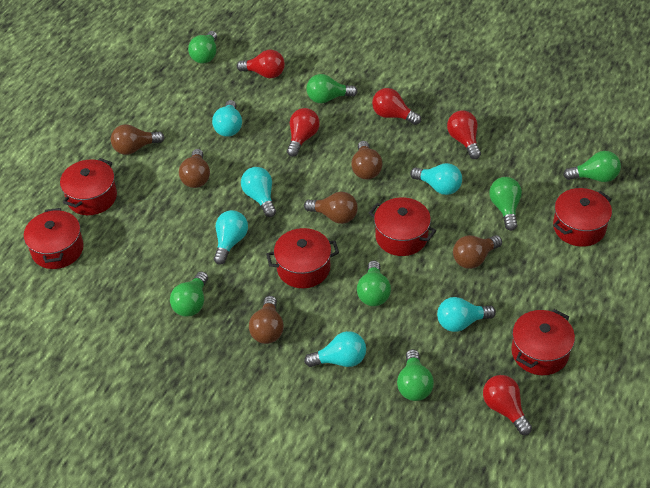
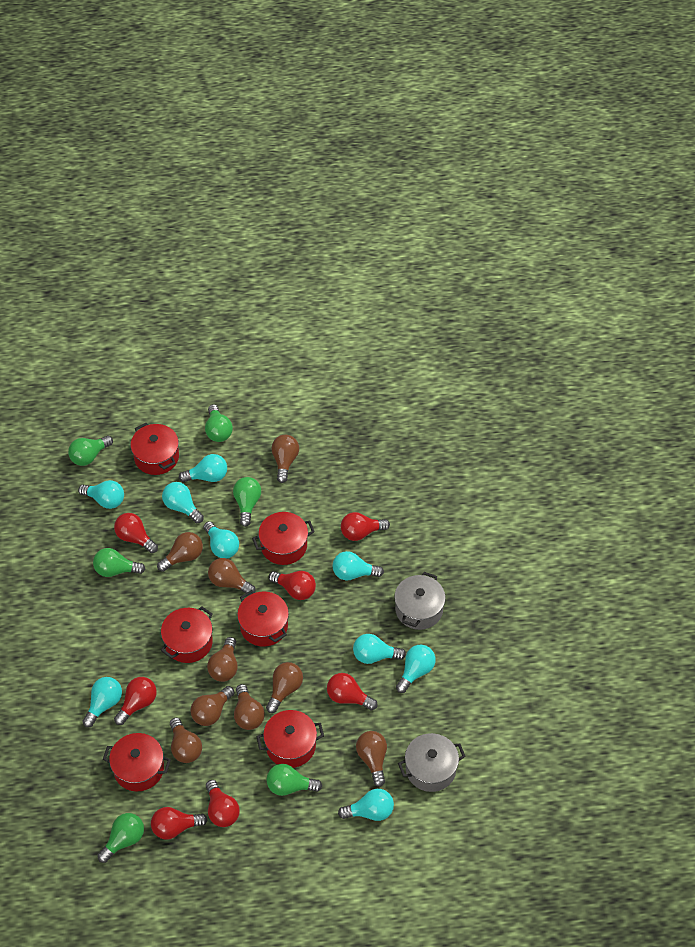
brown light bulb: [111,124,164,155] [179,149,210,188] [249,296,284,344] [304,192,358,224] [351,141,383,179] [453,235,502,269] = 6 -> [157,532,203,572] [170,718,202,763] [191,686,234,726] [207,637,238,682] [208,558,256,595] [234,684,265,730] [266,662,303,713] [271,435,299,483] [356,731,387,787] = 9
green light bulb: [170,271,208,317] [188,31,217,63] [306,74,358,103] [357,260,391,306] [397,349,434,401] [489,177,522,231] [563,151,621,182] = 7 -> [68,436,113,466] [93,548,145,577] [97,813,144,863] [205,404,233,442] [233,477,261,527] [266,764,322,796] = 6
grey pot: none = 0 -> [394,572,446,630] [398,733,466,792] = 2
red light bulb: [237,50,285,79] [287,108,320,157] [372,88,421,125] [447,110,481,159] [483,375,532,435] = 5 -> [114,513,158,553] [114,677,157,725] [151,807,208,840] [206,780,240,827] [269,571,316,600] [327,673,378,710] [341,512,390,541] = 7
turquoise light bulb: [212,100,242,137] [214,210,248,265] [241,167,276,217] [304,331,366,367] [410,163,462,195] [437,297,496,332] = 6 -> [78,480,124,509] [82,677,122,727] [162,482,204,523] [179,454,227,482] [203,521,239,558] [332,551,384,581] [338,789,394,821] [353,634,406,664] [396,645,435,693] = 9

